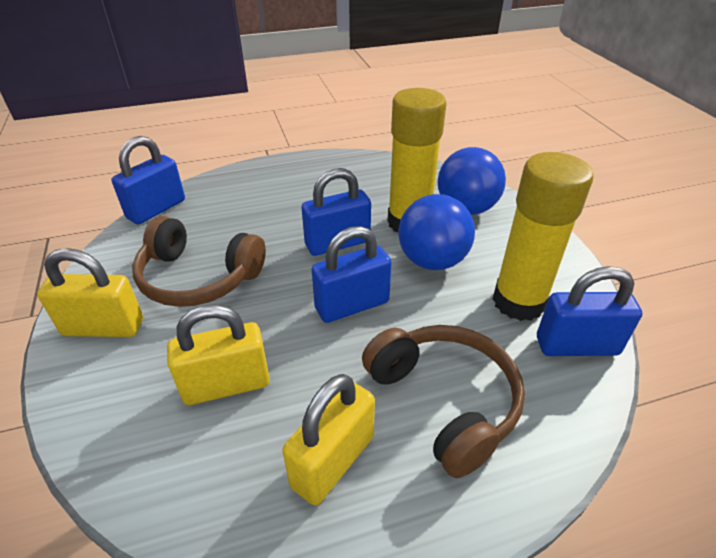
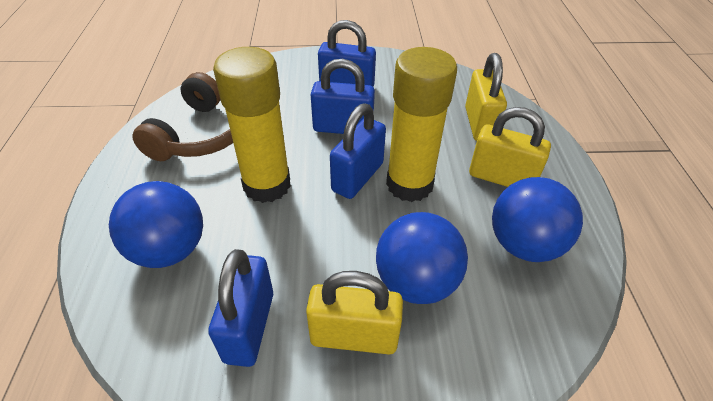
blue ball: [398,194,475,270] [438,147,506,215] = 2 -> [109,181,203,268] [376,212,468,304] [492,177,583,262] = 3
brown headphones: [132,216,266,307] [362,325,525,478] = 2 -> [133,72,233,161] = 1

